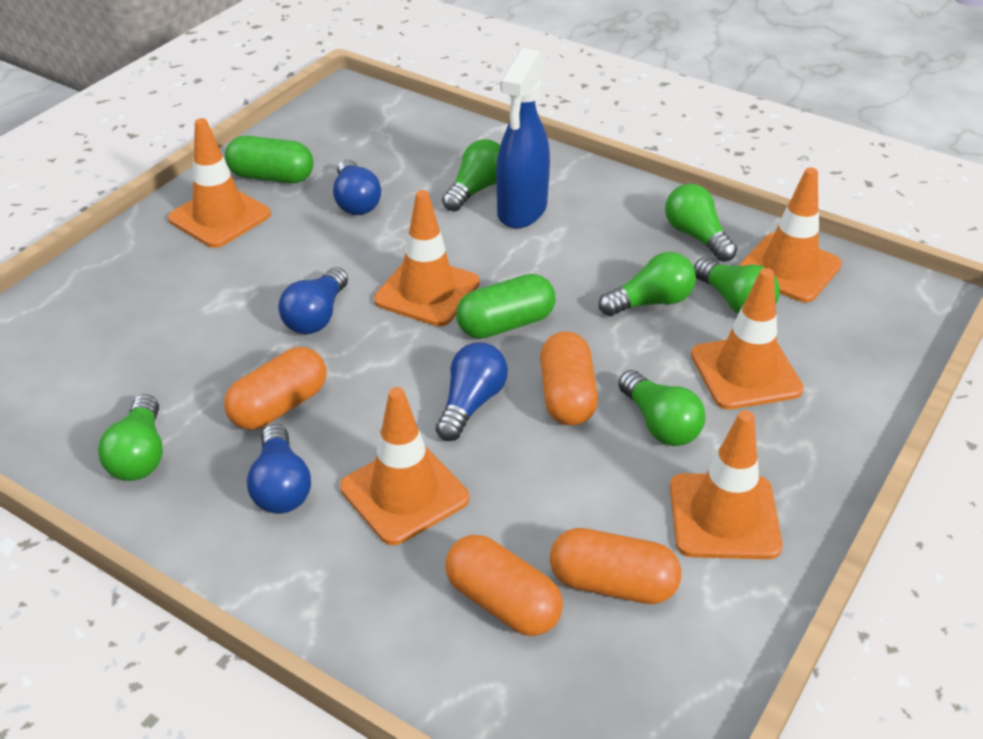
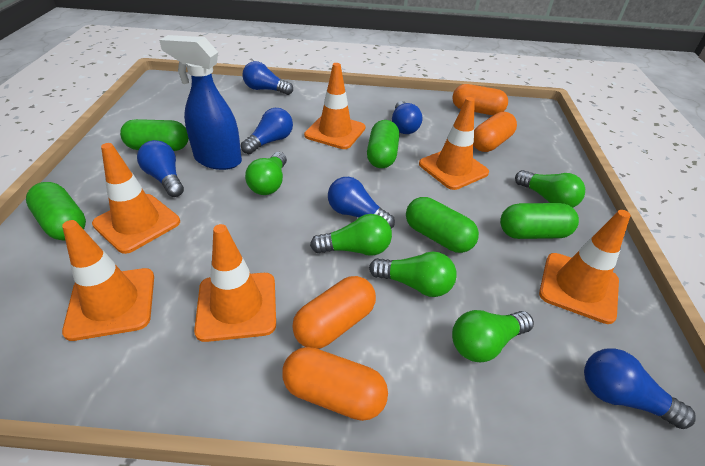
blue light bulb: [247,424,311,514] [278,267,348,334] [333,159,381,215] [436,342,508,441] = 4 -> [137,140,184,197] [241,108,293,154] [242,61,293,95] [328,177,395,229] [392,101,422,134] [584,348,696,429] = 6
green capsule: [225,136,314,183] [456,274,555,339] = 2 -> [26,182,86,241] [120,119,189,151] [367,120,399,168] [406,197,479,253] [500,203,579,239] = 5
green light bulb: [98,394,163,481] [442,139,500,212] [599,252,696,316] [618,370,706,446] [665,184,737,262] [694,258,780,314] = 6 -> [245,152,287,195] [310,214,392,256] [369,252,456,297] [452,310,534,362] [515,170,585,208] = 5

